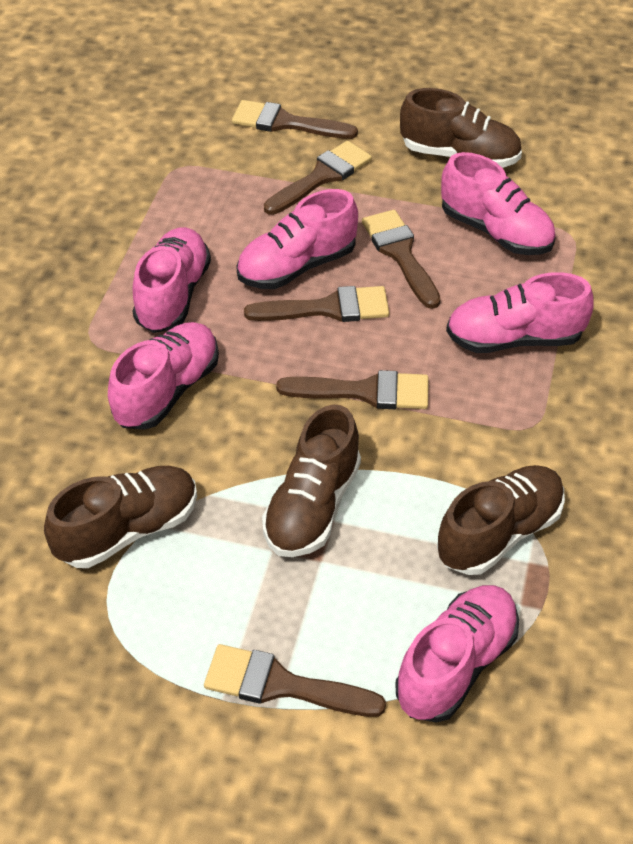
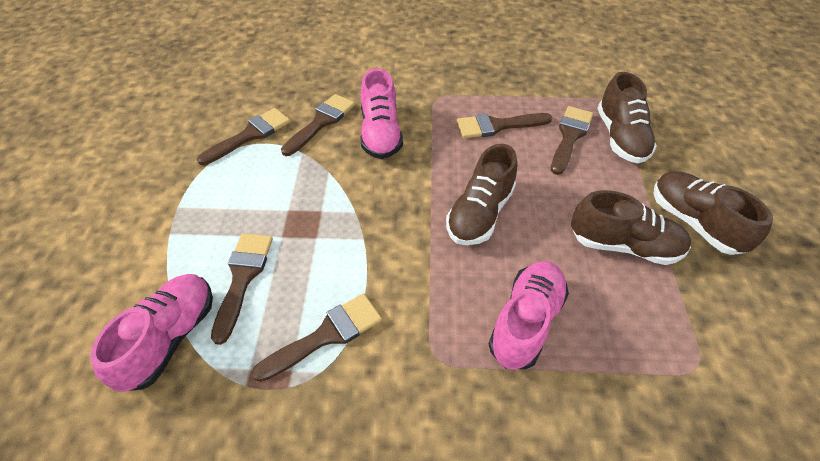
pink shoe: [108,322,219,430] [133,227,211,333] [236,189,358,289] [395,585,519,723] [441,152,556,255] [446,272,594,353] = 6 -> [90,274,213,392] [361,68,403,159] [488,261,569,370] = 3

